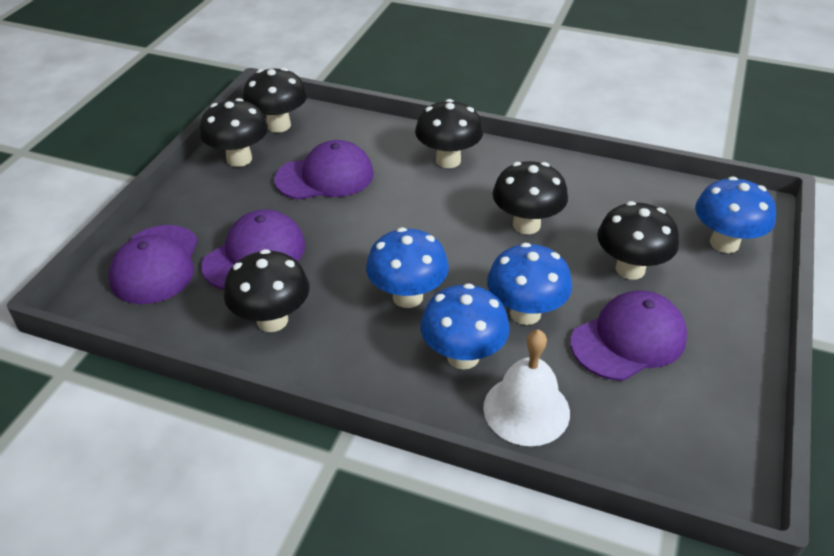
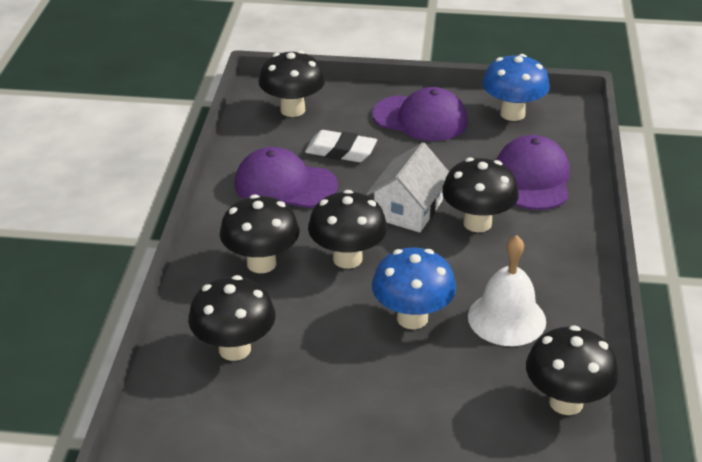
blue mushroom: [366,227,449,308] [420,283,510,369] [487,243,572,325] [695,176,776,253] = 4 -> [372,248,456,329] [482,54,550,121] = 2
purple cap: [108,225,198,304] [201,209,305,290] [274,140,374,200] [571,290,687,381] = 4 -> [235,147,338,208] [372,87,468,141] [497,135,570,210] = 3
white eraser: none = 0 -> [305,130,377,162] = 1
white house: none = 0 -> [367,142,449,232] = 1

